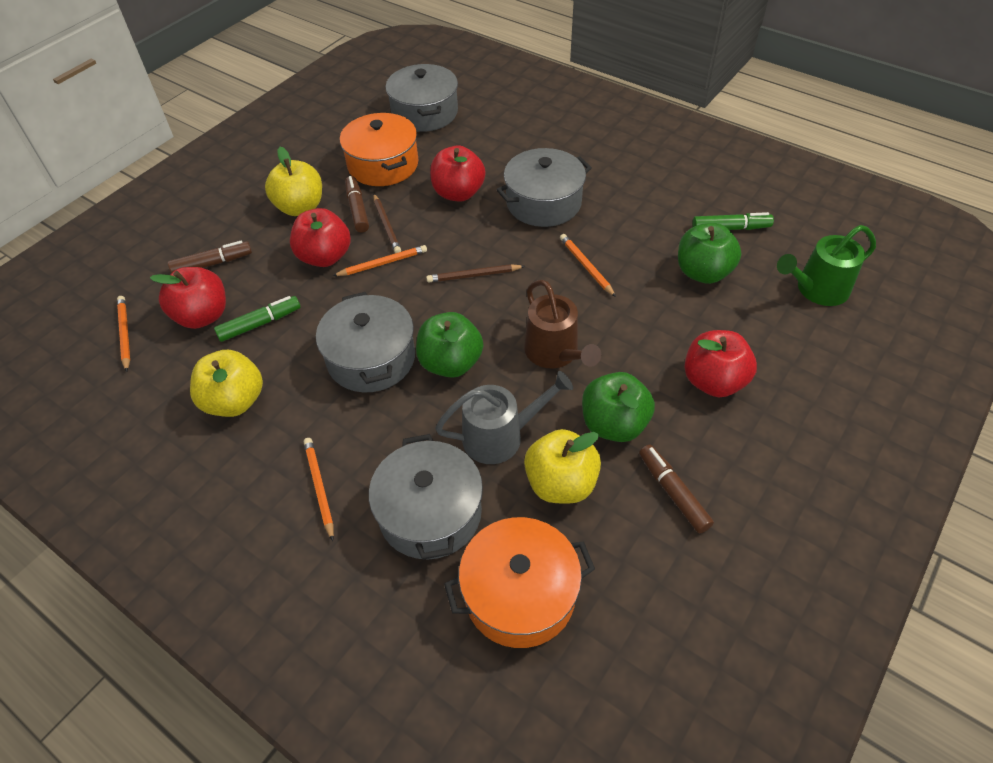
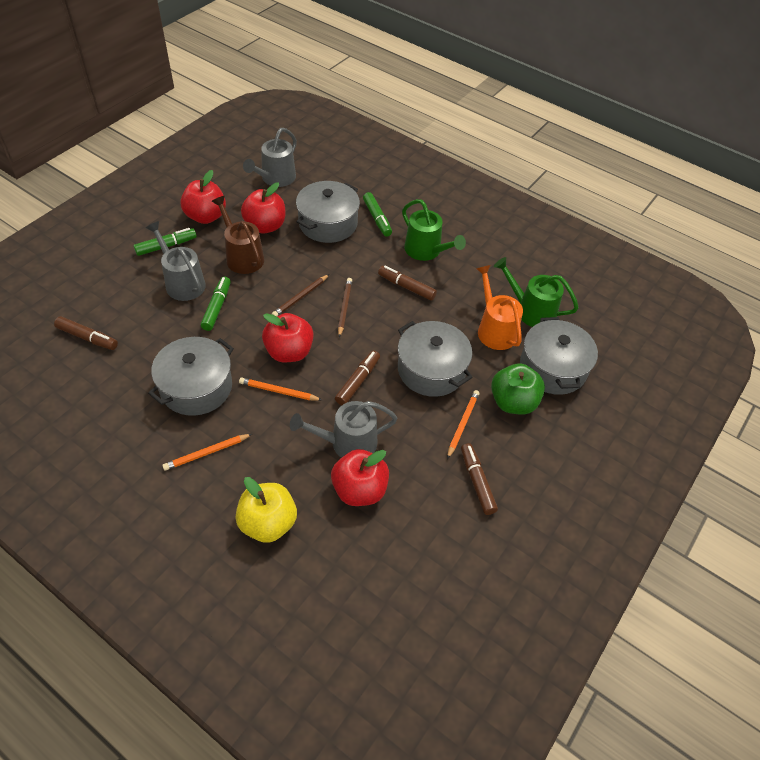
brown marker: [168,241,252,273] [345,176,369,233] [639,445,714,534] = 3 -> [54,316,118,350] [335,350,380,405] [378,266,437,301] [461,443,498,515] = 4
green apple: [416,312,483,378] [582,372,655,442] [678,223,741,284] = 3 -> [491,364,545,415] = 1
green marker: [214,296,300,342] [692,212,774,230] = 2 -> [134,228,197,256] [201,277,231,331] [363,192,392,237] = 3
green watering can: [777,225,876,306] = 1 -> [402,199,466,261] [494,257,579,327] = 2
grey watering can: [435,371,573,464] = 1 -> [146,221,206,301] [243,128,297,187] [290,401,398,458] = 3
orange pencil: [117,296,130,372] [304,438,334,541] [333,245,427,276] [560,234,616,297] = 4 -> [162,434,252,471] [239,378,322,401] [447,390,480,459] = 3
orange pot: [340,113,418,186] [444,517,595,648] = 2 -> none = 0
orange watering can: none = 0 -> [476,265,523,350] = 1
yellow apple: [190,350,263,417] [265,147,322,216] [524,429,601,503] = 3 -> [235,477,297,543] = 1

